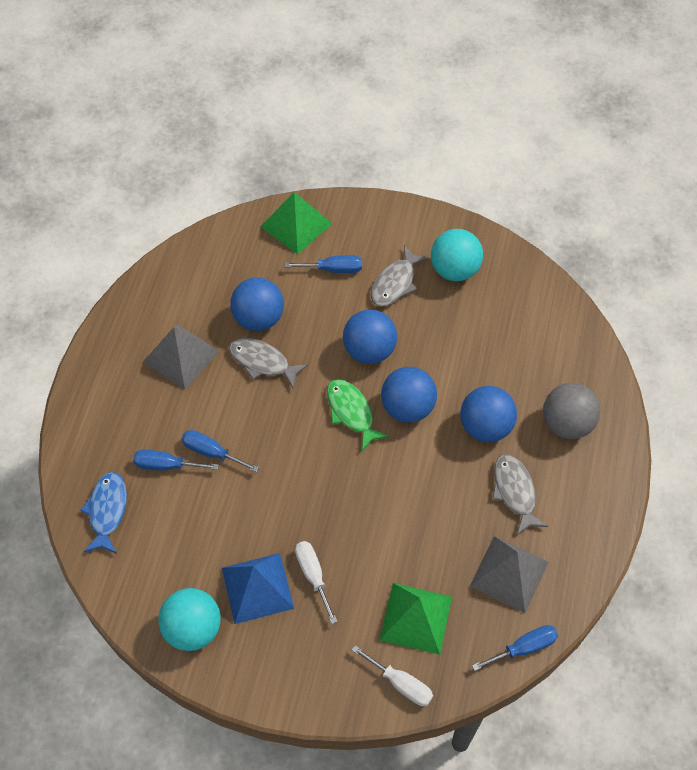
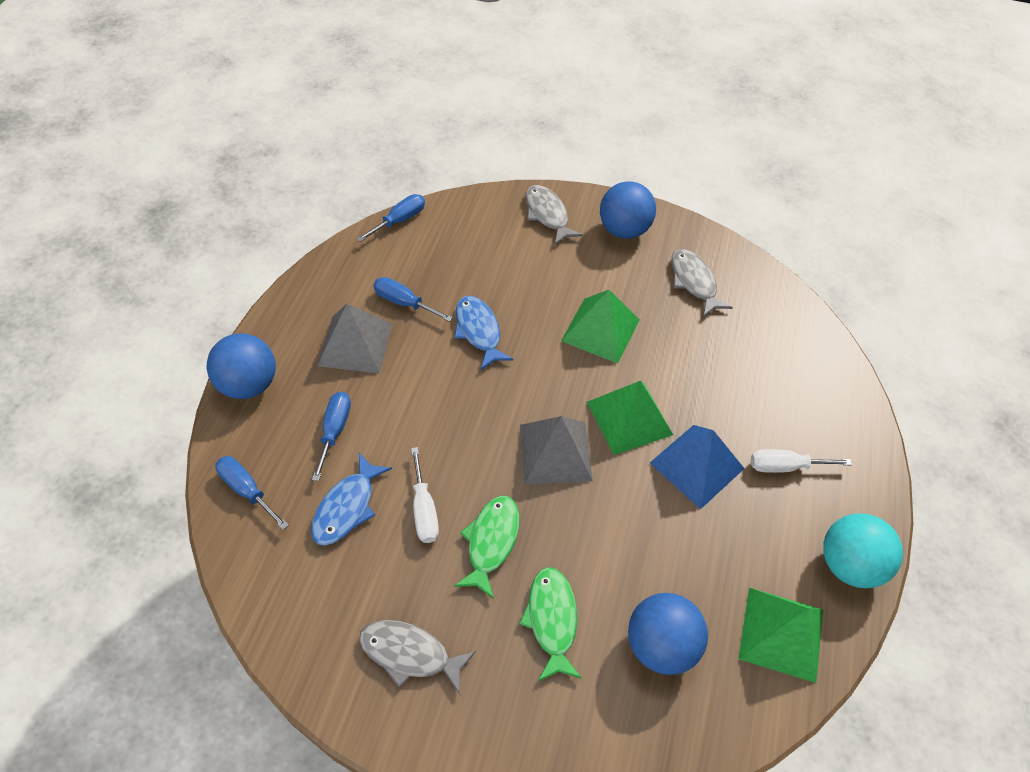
blue ball: [230,277,284,331] [343,310,397,364] [381,367,437,423] [460,386,517,442] = 4 -> [207,334,276,399] [600,181,656,239] [628,593,708,675] = 3
blue fish: [80,472,127,554] = 1 -> [311,453,392,546] [454,296,514,370] = 2
green fish: [327,379,389,451] = 1 -> [454,496,520,599] [519,567,582,681] = 2
green pyramid: [260,192,332,255] [380,583,452,655] = 2 -> [561,290,640,364] [587,381,673,455] [738,588,823,683] = 3
grey ball: [543,383,601,439] = 1 -> none = 0
turquoise ball: [158,588,221,651] [431,229,483,281] = 2 -> [823,513,903,588] = 1

